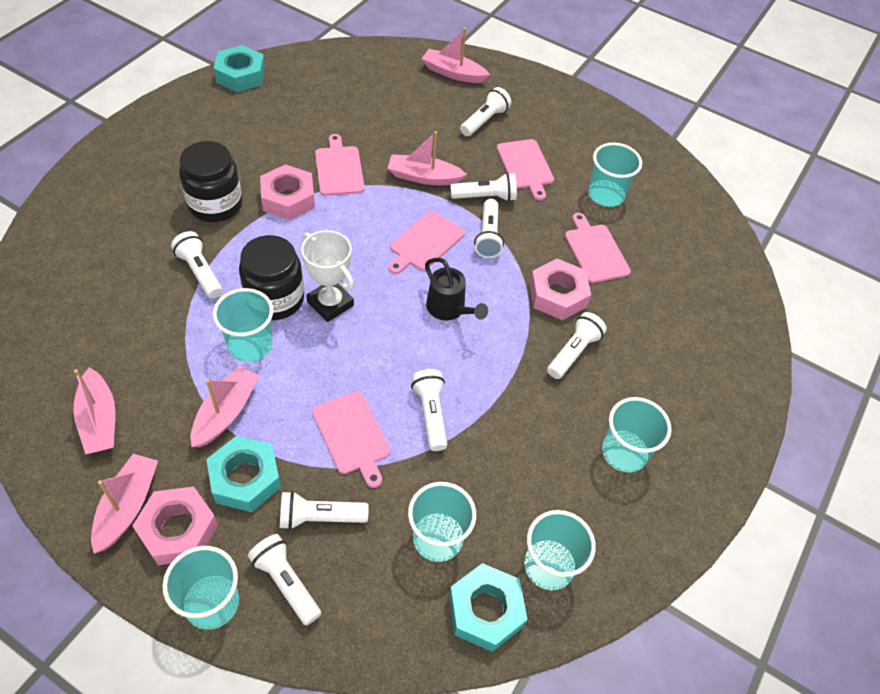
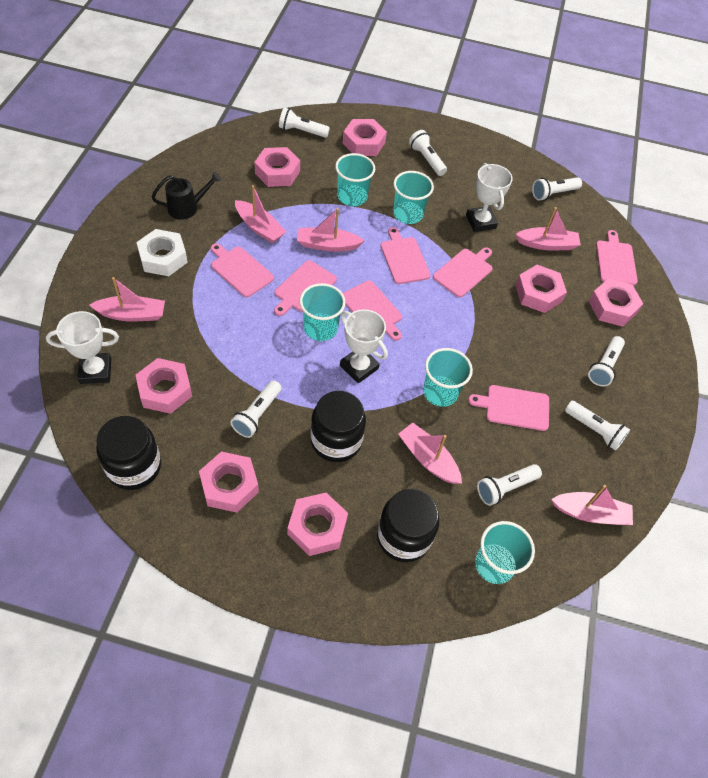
black jar: [179,141,242,222] [239,235,304,320] = 2 -> [96,416,161,490] [311,391,366,462] [377,489,439,562] = 3
pink boat: [74,367,115,454] [91,454,158,554] [191,366,260,447] [388,131,467,185] [422,28,490,83] = 5 -> [89,277,165,322] [235,185,286,243] [297,208,365,252] [398,423,462,484] [516,207,581,250] [551,485,633,525] = 6
pink cutting board: [312,391,390,488] [315,134,365,196] [389,211,465,274] [497,139,554,200] [565,213,631,283] = 5 -> [211,244,274,297] [274,260,337,316] [343,281,402,341] [380,227,431,284] [433,248,493,297] [468,385,549,431] [596,230,638,285] = 7
pink nut: [132,487,218,565] [260,164,315,220] [530,259,591,320] = 3 -> [136,358,192,414] [199,451,259,513] [254,147,300,187] [288,493,348,556] [343,119,387,156] [515,265,567,313] [589,278,643,327] = 7
turquoise cup: [162,546,239,630] [213,288,273,362] [408,482,476,562] [525,510,596,590] [588,143,642,207] [602,397,672,473] = 6 -> [299,283,346,341] [335,153,375,206] [393,171,434,224] [423,348,473,407] [475,521,535,584] = 5
turquoise nut: [206,436,281,512] [214,45,265,92] [449,563,527,652] = 3 -> none = 0
white flashlight: [171,231,223,299] [248,534,321,625] [280,491,369,530] [411,369,447,451] [450,173,517,202] [460,87,511,136] [474,199,504,258] [547,312,607,379] = 8 -> [230,380,282,438] [279,107,330,138] [409,130,447,176] [477,464,542,506] [532,177,582,201] [565,401,630,451] [588,336,625,386] = 7
white nut: none = 0 -> [136,229,188,276] = 1
white trophy: [301,230,354,322] = 1 -> [46,311,119,384] [340,309,388,383] [466,163,513,232] = 3

